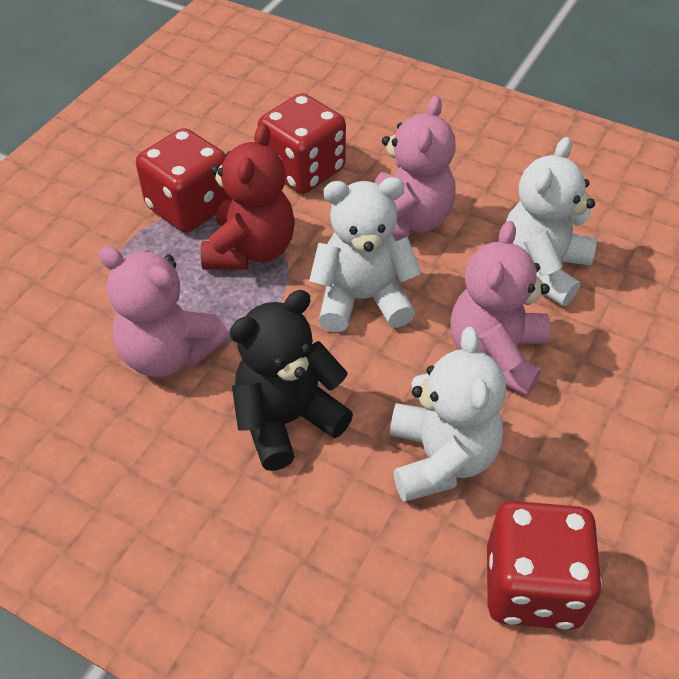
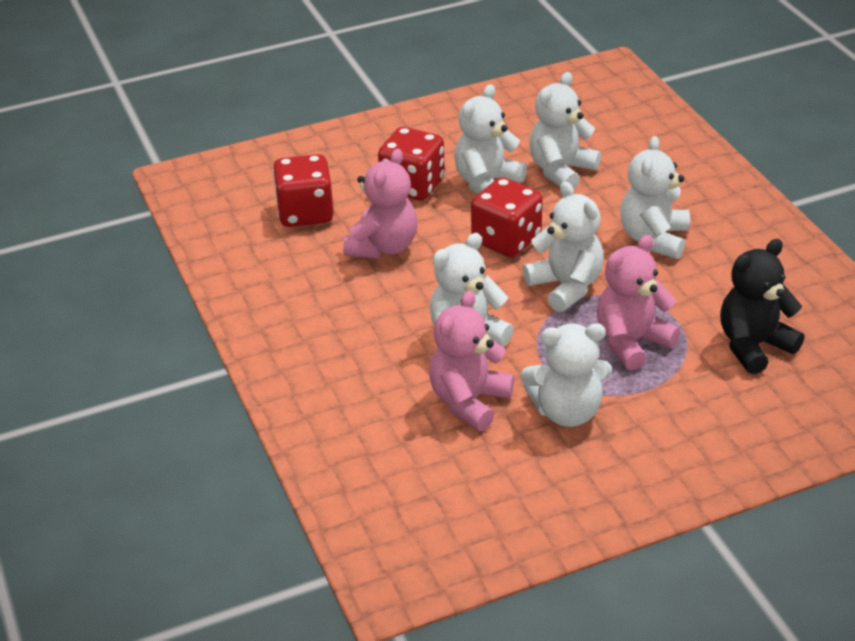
red teddy bear: [201,124,295,270] = 1 -> none = 0
white teddy bear: [309,177,422,332] [390,327,506,502] [506,137,597,306] = 3 -> [430,233,514,346] [454,84,527,195] [521,323,612,427] [523,181,604,312] [529,72,601,189] [620,136,690,259] = 6

